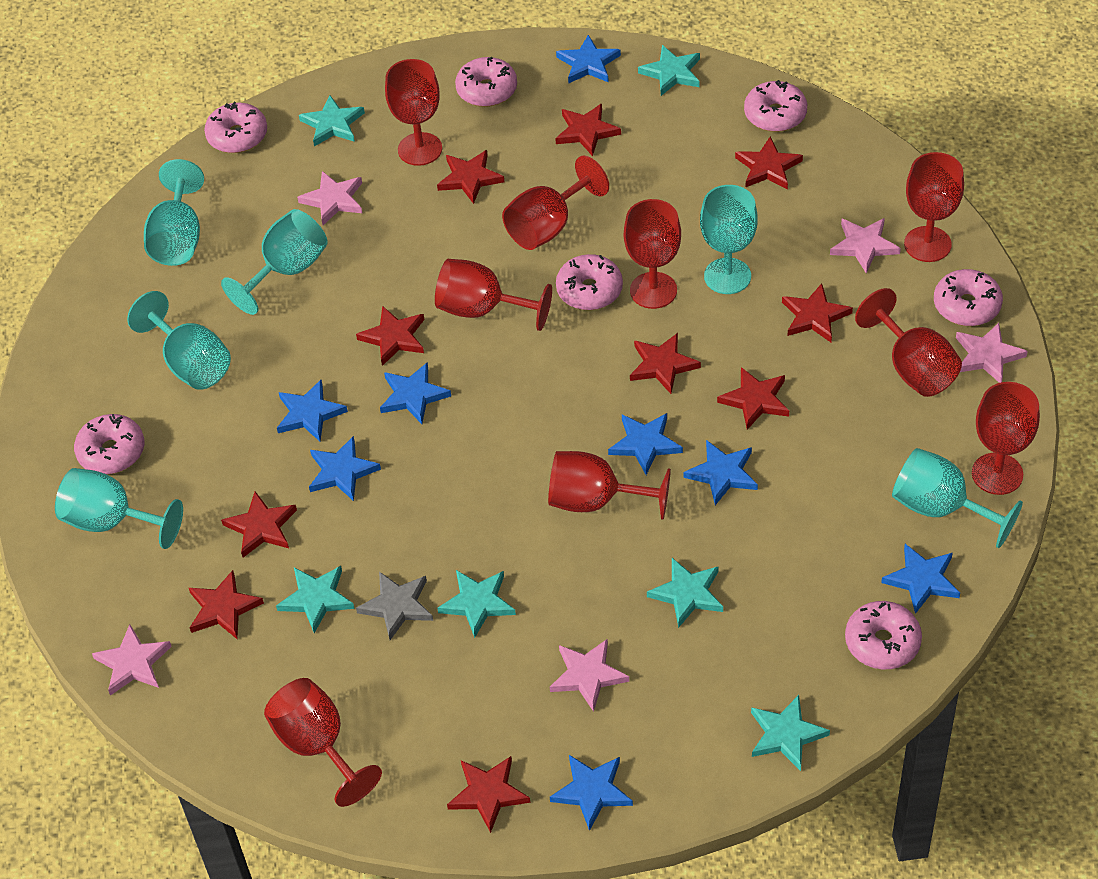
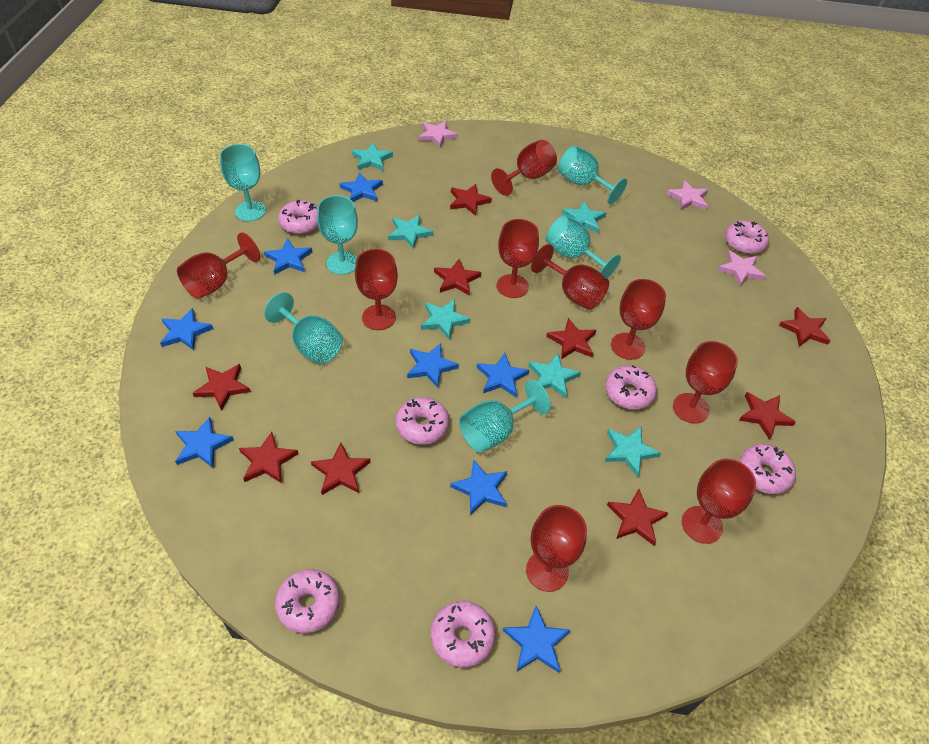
grey star: [356,572,433,640] = 1 -> none = 0
pink star: [92,624,172,696] [297,171,362,225] [550,639,629,712] [830,218,901,273] [956,323,1028,383] = 5 -> [418,121,458,148] [666,180,708,210] [717,250,766,286] = 3
red star: [189,570,264,639] [221,492,297,558] [356,306,424,366] [437,150,504,204] [447,756,530,833] [555,104,621,156] [630,333,701,394] [717,367,789,430] [735,136,803,189] [782,283,853,342] = 10 -> [193,364,251,411] [239,432,299,483] [311,443,370,495] [434,259,481,296] [450,184,492,216] [546,318,596,359] [607,489,668,546] [739,392,796,439] [779,307,831,347] = 9

